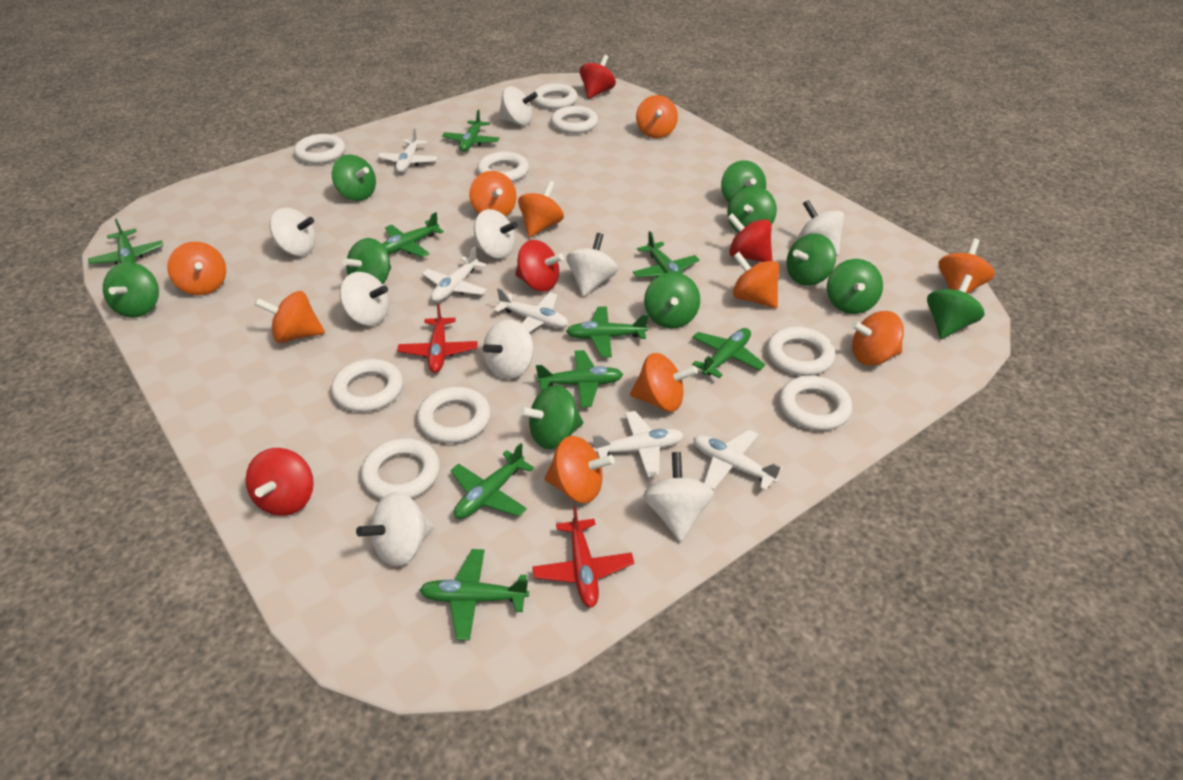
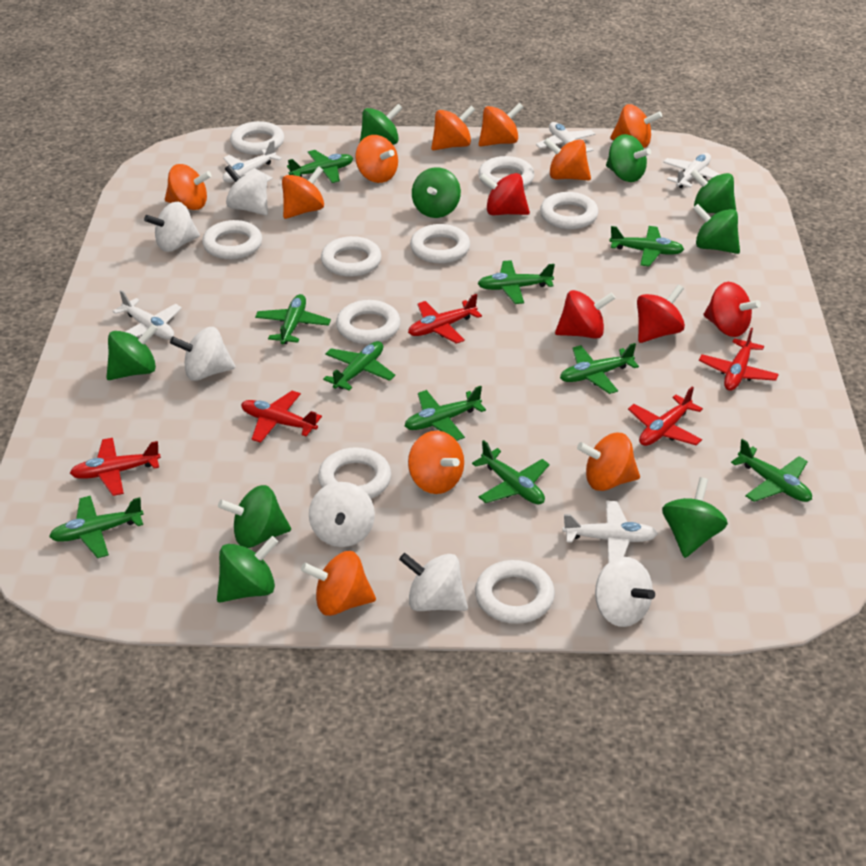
green plane: [88,218,163,264] [382,212,444,257] [420,549,529,640] [442,110,500,152] [451,443,534,519] [536,350,623,408] [566,306,649,357] [633,231,700,277] [692,328,765,379] = 9 -> [49,496,143,558] [255,294,331,344] [287,150,353,183] [323,341,395,391] [405,386,486,441] [472,440,550,504] [477,260,555,304] [560,343,639,394] [609,226,684,267] [731,439,812,502] = 10
green spinning top: [103,262,159,318] [332,155,376,201] [342,238,391,285] [519,385,583,449] [644,272,700,328] [721,160,766,202] [727,186,777,233] [786,233,836,286] [827,259,883,314] [927,275,984,339] = 10 -> [106,324,158,380] [217,536,278,603] [218,485,291,548] [360,104,402,145] [412,167,461,218] [606,134,651,182] [662,477,728,558] [690,169,736,213] [693,204,740,254] = 9
red plane: [397,304,478,373] [532,505,634,608] = 2 -> [70,438,161,496] [241,391,322,443] [408,294,482,344] [628,387,703,446] [699,327,779,391] = 5
white spinning top: [270,208,316,256] [340,272,389,326] [356,492,434,566] [473,209,518,259] [483,319,534,379] [498,86,538,126] [566,233,618,296] [643,452,714,542] [798,200,845,255] = 9 -> [144,202,200,252] [170,327,235,381] [225,165,268,216] [309,482,375,547] [399,553,468,611] [595,557,655,627] = 6

